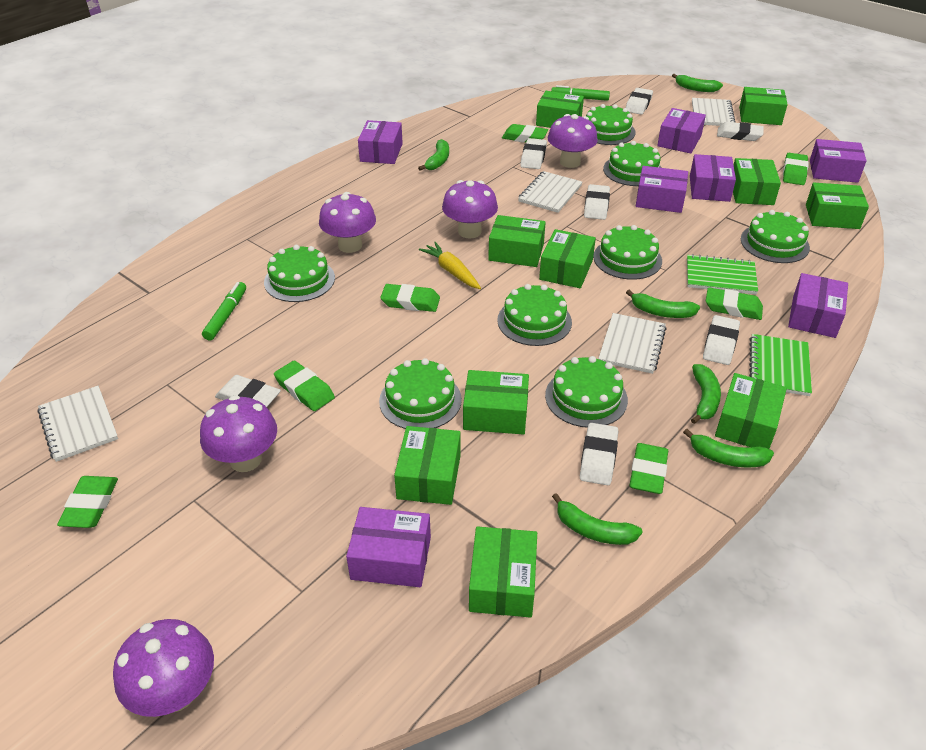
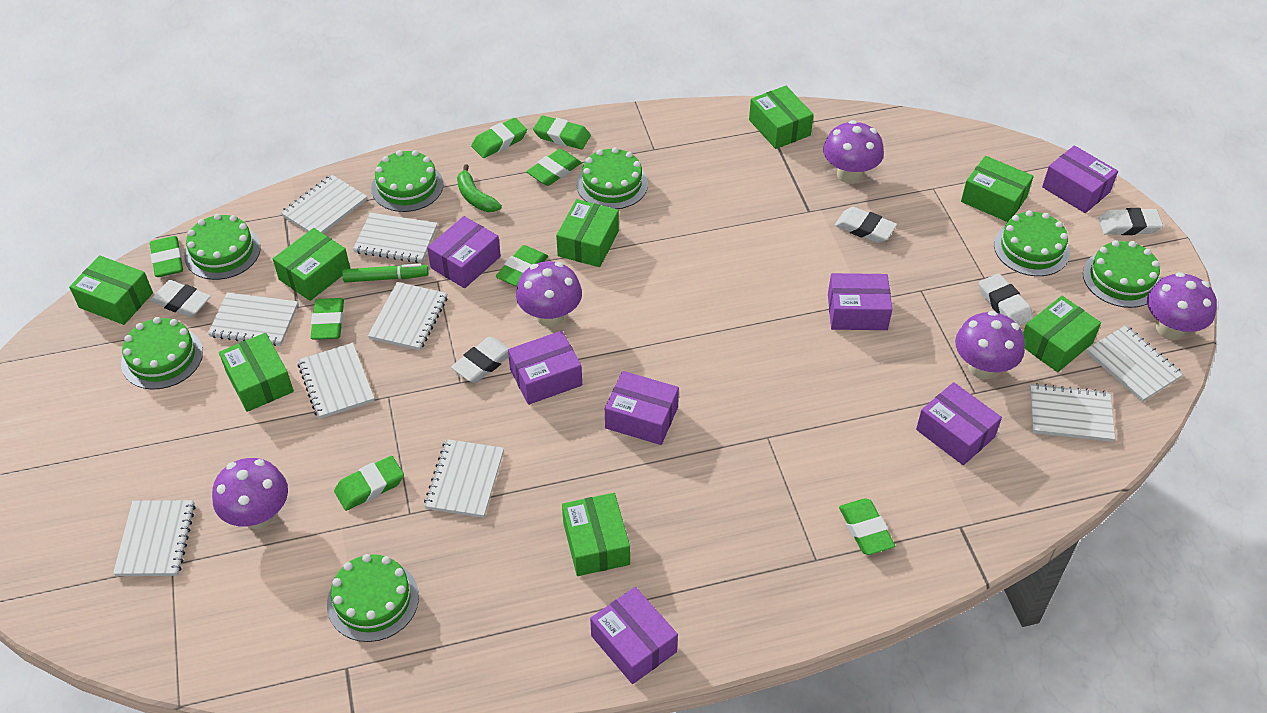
green banana: [418,139,449,171] [552,493,643,545] [626,290,700,318] [672,74,723,92] [683,429,774,468] [691,364,721,424] = 6 -> [457,165,502,212] = 1
green box: [394,426,461,505] [463,370,529,435] [469,526,537,618] [488,215,546,267] [536,91,584,128] [539,229,596,288] [715,373,787,449] [733,158,781,205] [739,87,788,125] [806,183,869,229] = 10 -> [69,255,153,325] [219,333,294,412] [273,228,350,301] [556,199,619,267] [562,493,630,576] [749,86,814,149] [961,156,1034,222] [1023,296,1101,372] = 8
green cake: [264,245,335,302] [379,358,462,429] [497,284,572,346] [545,356,628,428] [586,104,636,145] [593,225,662,280] [603,141,662,186] [741,210,810,263] = 8 -> [121,317,203,390] [184,214,261,280] [327,554,419,642] [371,150,443,212] [577,147,648,209] [994,210,1070,276] [1083,240,1160,308] = 7
green eraser: [57,476,118,528] [274,361,335,411] [380,284,440,312] [502,124,548,143] [629,443,668,494] [706,287,763,320] [783,153,809,185] = 7 -> [150,236,183,277] [311,298,344,340] [334,456,404,511] [471,118,527,158] [496,245,548,287] [526,149,582,186] [533,115,591,149] [839,498,895,555] = 8
green marker: [202,282,246,341] [551,85,610,101] = 2 -> [342,263,429,283] = 1
green notebook: [687,254,758,294] [749,334,812,396] = 2 -> none = 0
white eraser: [215,375,281,407] [520,138,547,169] [580,423,618,485] [584,184,610,220] [626,88,653,115] [703,315,740,365] [717,122,764,141] = 7 -> [150,280,211,317] [451,337,510,383] [835,207,897,243] [979,274,1033,326] [1098,208,1163,235] = 5
white notebook: [37,386,118,462] [518,171,582,213] [598,313,666,374] [692,98,736,126] = 4 -> [113,500,196,576] [208,293,298,346] [281,174,367,234] [298,343,375,419] [353,213,437,263] [368,282,448,351] [424,439,504,518] [1030,383,1115,442] [1086,325,1184,402] = 9
yellow carrot: [419,242,481,289] = 1 -> none = 0

